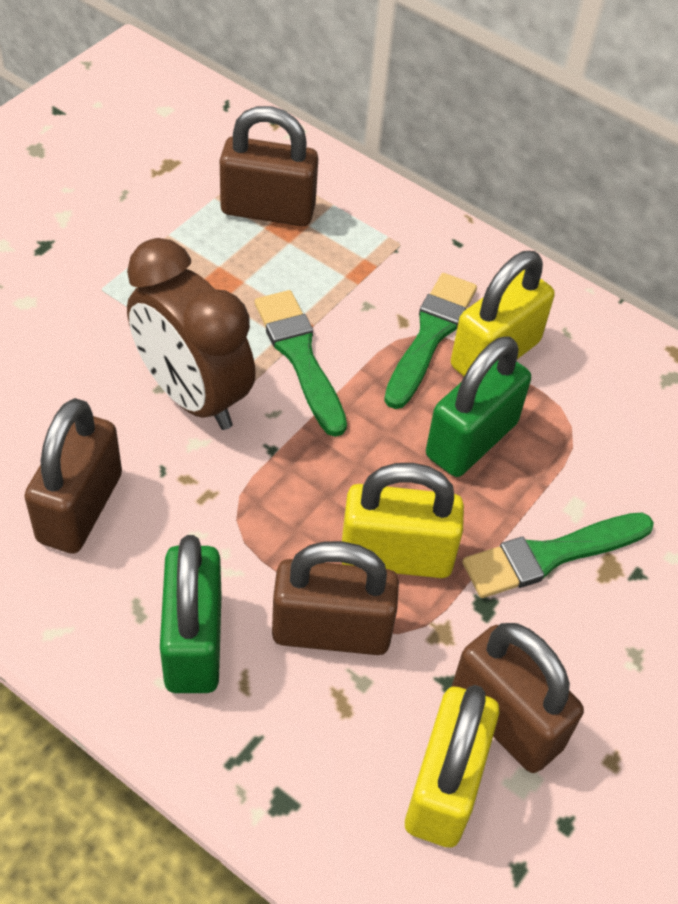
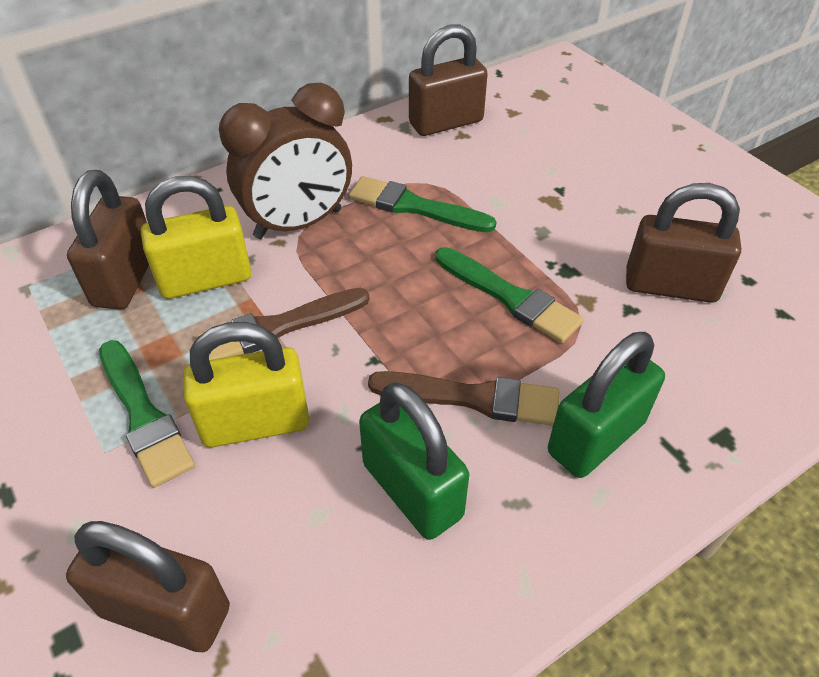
brown brush: none = 0 -> [196,288,369,360] [368,371,559,426] = 2
yellow padlock: [342,463,464,578] [405,685,499,848] [451,251,554,376] = 3 -> [141,176,251,299] [183,322,309,447] = 2

